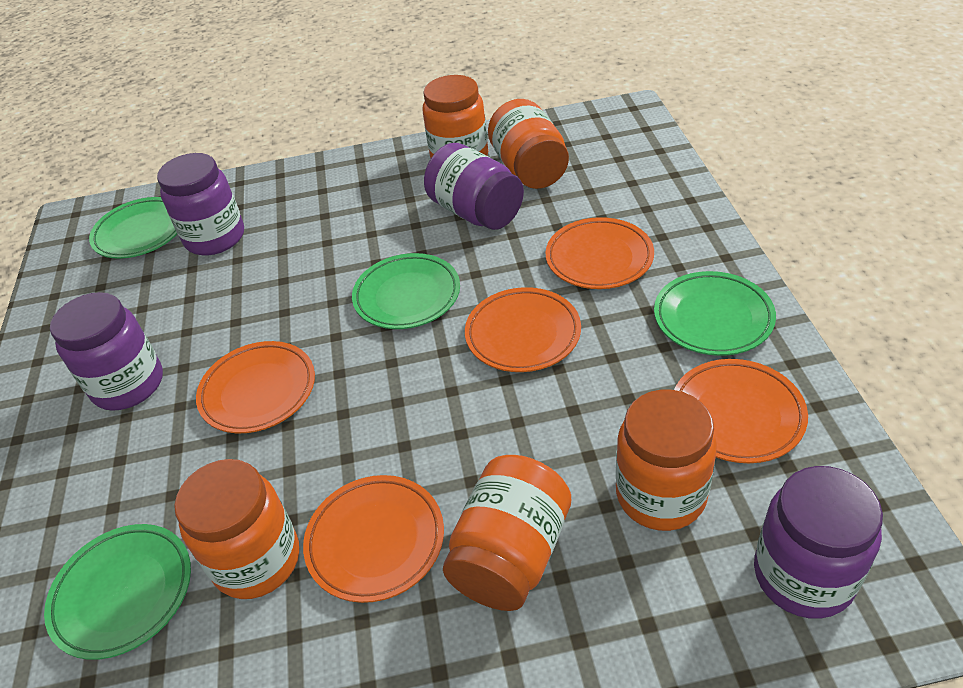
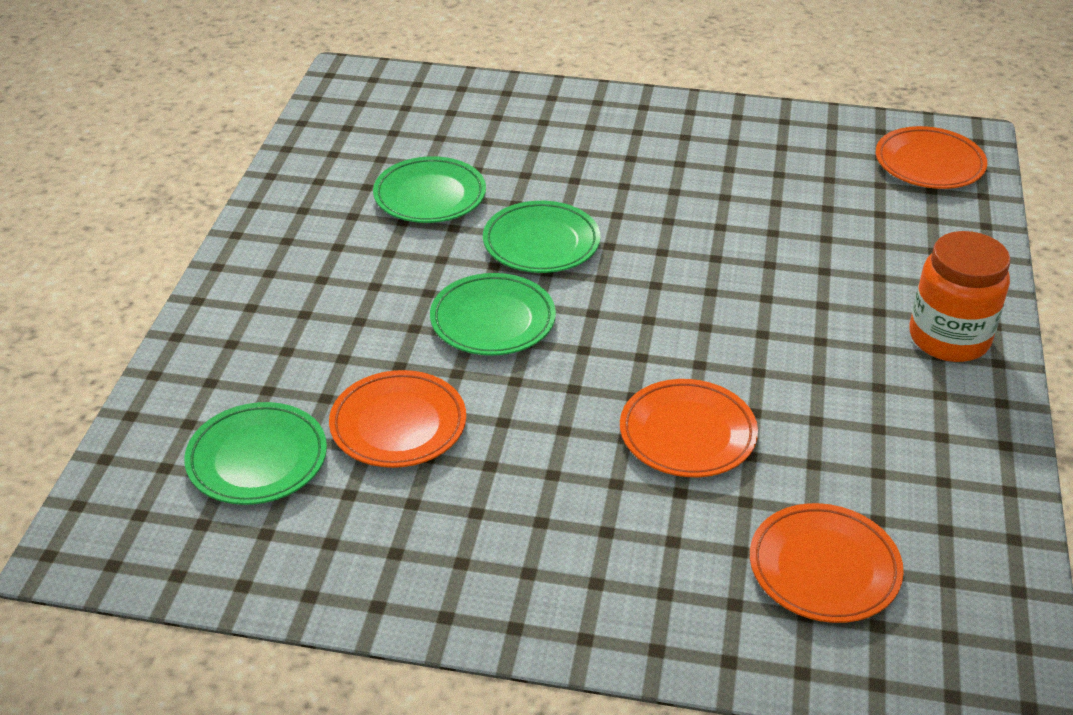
orange jar: [174,459,299,599] [423,75,488,158] [443,455,571,611] [488,99,569,189] [616,390,717,531] = 5 -> [910,231,1011,362] = 1
orange plate: [196,341,315,433] [303,475,444,603] [465,287,581,372] [545,217,654,289] [674,359,808,463] = 5 -> [329,370,466,468] [620,379,758,477] [750,503,904,623] [876,126,987,189] = 4
purple jar: [50,292,163,411] [157,153,244,255] [424,143,524,230] [754,466,883,619] = 4 -> none = 0

